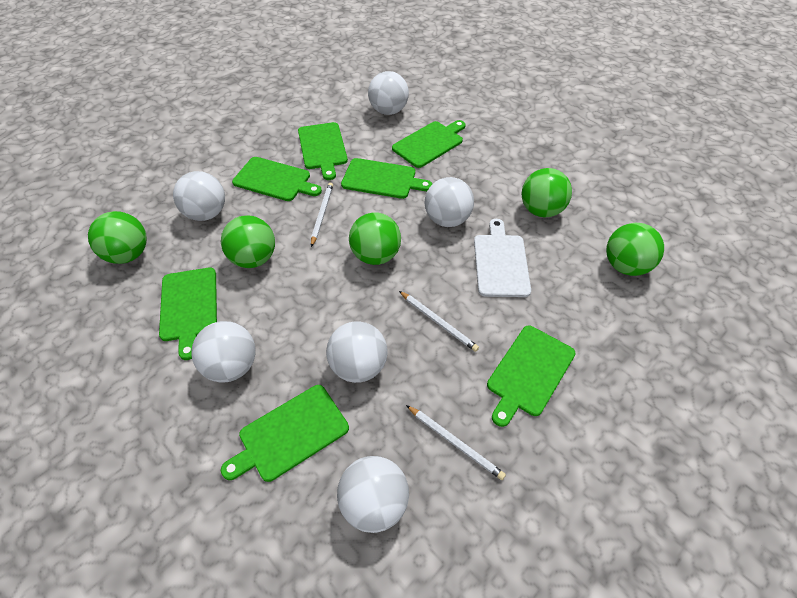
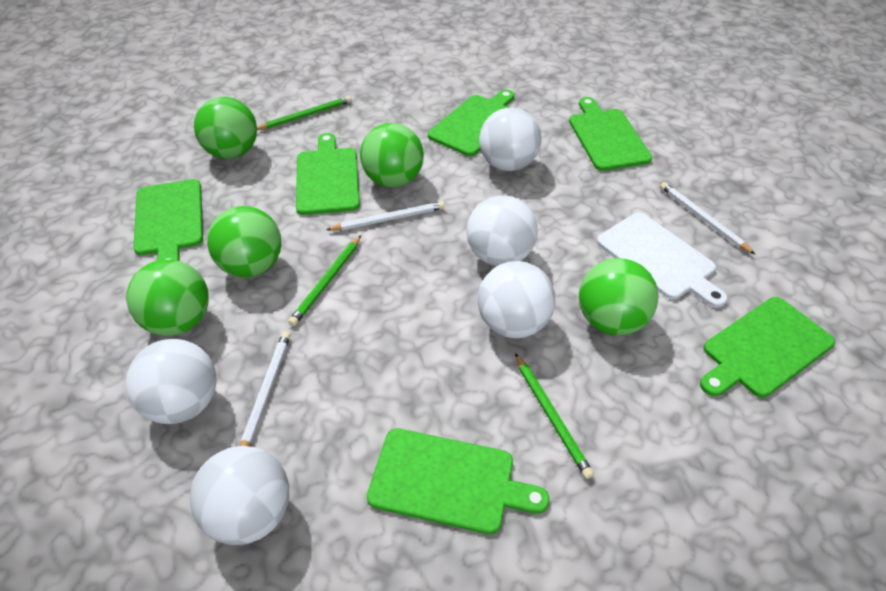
green cutting board: [159,267,217,360] [221,385,349,482] [232,157,322,201] [298,122,348,180] [341,158,432,199] [392,120,466,168] [487,326,576,427] = 7 -> [134,179,203,261] [296,133,360,215] [367,428,550,535] [428,89,514,156] [569,97,652,171] [700,297,835,398] = 6
green pencil: none = 0 -> [257,96,352,130] [288,235,361,326] [515,353,594,479] = 3
white ball: [173,171,225,221] [191,321,256,383] [326,321,388,383] [337,456,409,533] [368,71,409,115] [425,177,474,227] = 6 -> [126,339,217,424] [190,446,289,545] [467,195,538,266] [478,261,555,338] [479,108,542,171] = 5

